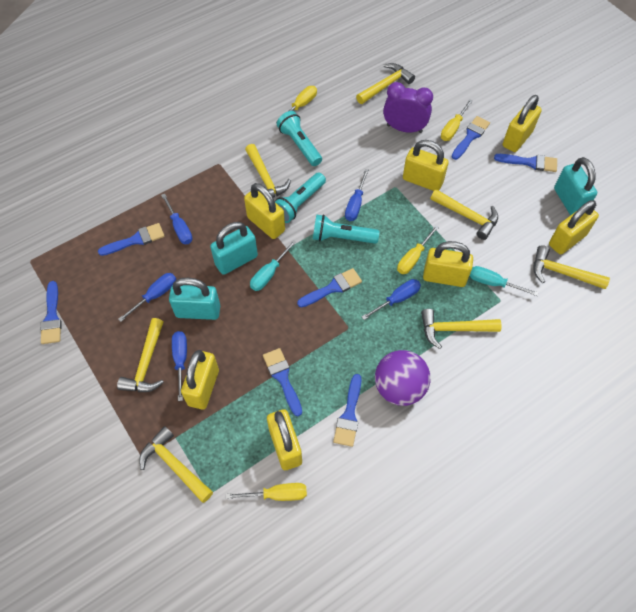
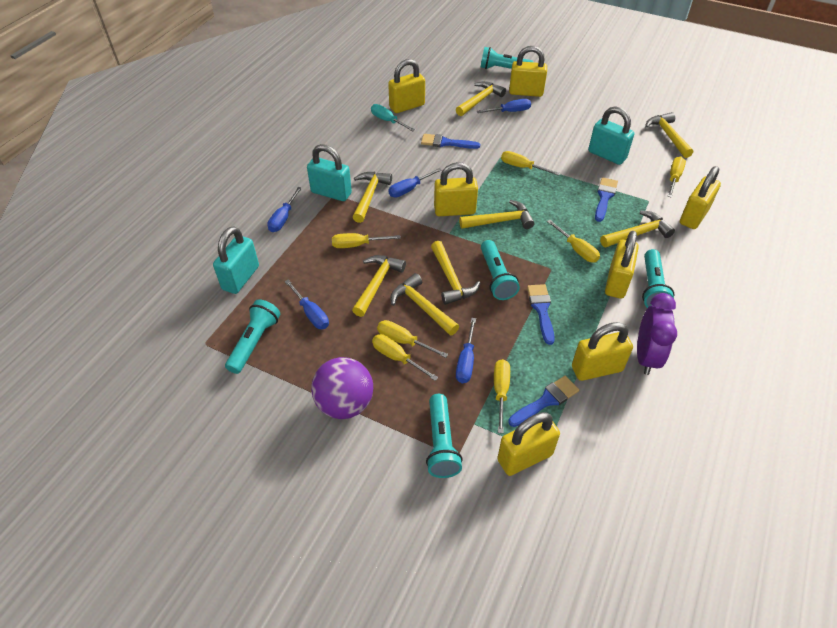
blue brush: [40,281,62,344] [98,223,165,256] [263,348,302,416] [297,268,362,307] [333,374,361,447] [452,116,490,160] [494,154,557,172] = 7 -> [421,134,480,149] [508,376,579,427] [527,284,555,345] [595,177,618,222] = 4
turquoise flashlight: [275,172,326,223] [277,111,322,166] [313,214,379,244] = 3 -> [225,299,280,374] [426,394,463,478] [481,47,534,69] [481,240,520,300] [642,249,674,308] = 5
turquoise screwdriver: [250,240,297,291] [470,266,538,296] = 2 -> [371,104,415,131] = 1
yellow hammer: [117,318,164,392] [139,426,213,503] [245,144,291,198] [356,63,415,104] [421,309,502,349] [430,189,498,240] [533,245,610,289] = 7 -> [352,255,406,317] [353,172,392,223] [391,273,459,335] [431,241,480,305] [456,81,506,116] [459,200,534,229] [600,210,675,247] [645,112,693,158] = 8
yellow screwdriver: [226,483,307,501] [276,86,317,123] [397,225,439,274] [441,99,473,141] = 4 -> [332,233,401,248] [372,334,438,381] [377,320,448,358] [494,359,510,433] [501,151,560,176] [547,220,600,262] [667,157,686,198] = 7

